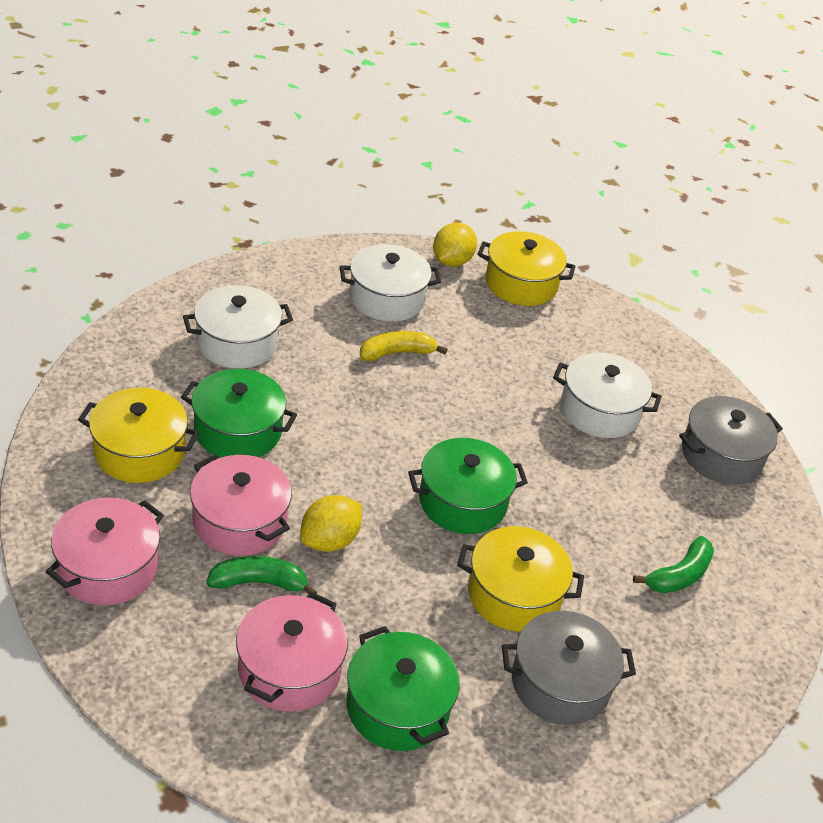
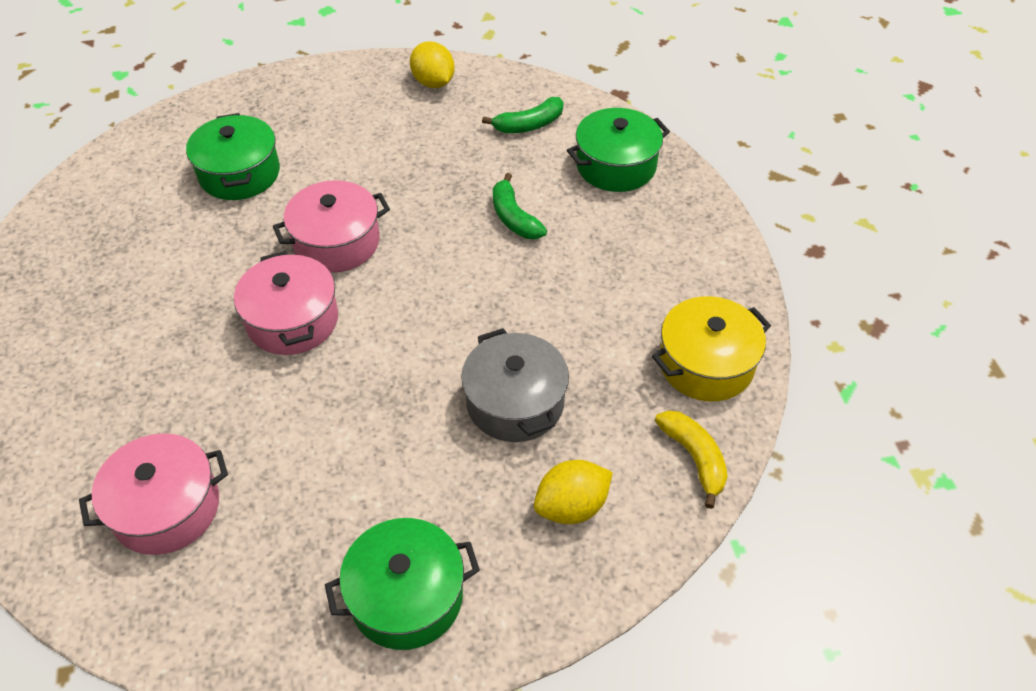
grey pot: [502,611,636,725] [679,396,783,484] = 2 -> [461,328,569,442] = 1
white pot: [183,285,293,369] [340,244,441,322] [553,353,662,438] = 3 -> none = 0
yellow pot: [78,388,199,483] [457,526,584,632] [478,231,576,306] = 3 -> [652,296,771,401] = 1

